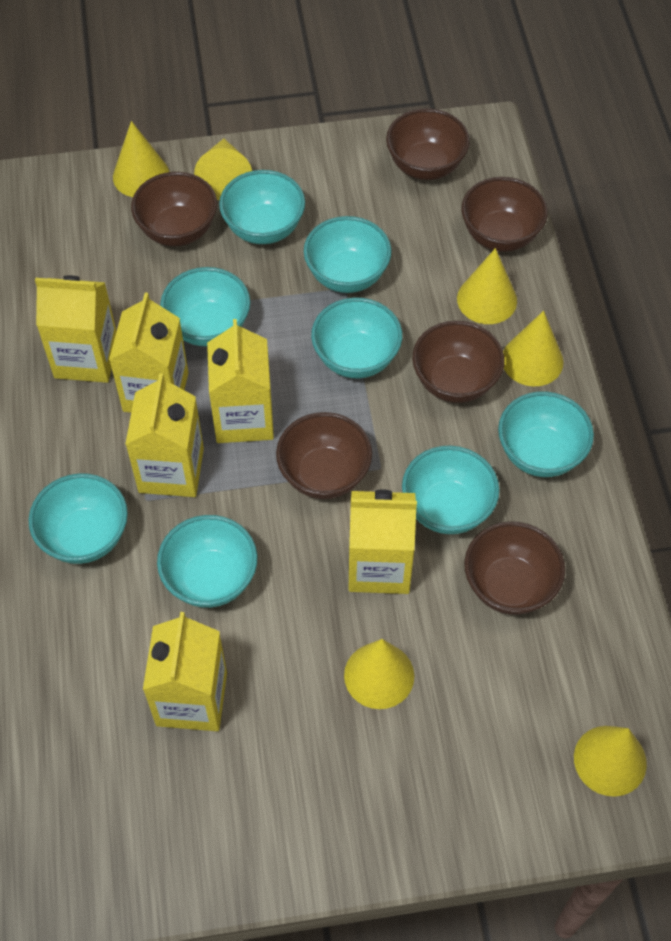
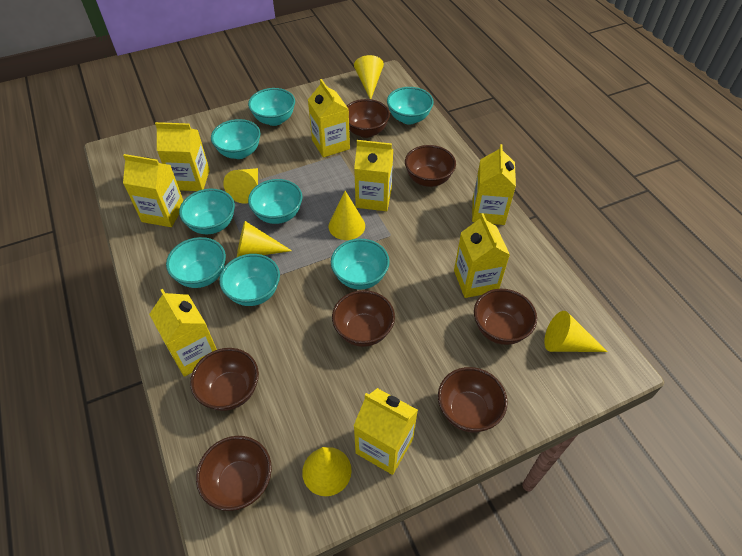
brown bowl: [131,172,217,246] [276,412,372,499] [386,108,470,180] [412,321,505,403] [461,177,548,252] [465,521,565,615] = 6 -> [190,348,259,411] [196,436,272,511] [332,290,395,347] [347,99,390,138] [405,145,456,187] [438,367,508,432] [474,289,537,345] = 7
yellow carton: [35,276,117,383] [109,292,189,413] [125,373,204,497] [143,612,227,731] [207,319,274,443] [348,489,417,594] = 6 -> [123,154,183,227] [149,289,217,377] [155,122,210,191] [308,79,350,158] [354,140,393,211] [354,388,418,475] [454,213,510,298] [472,144,516,225] = 8

